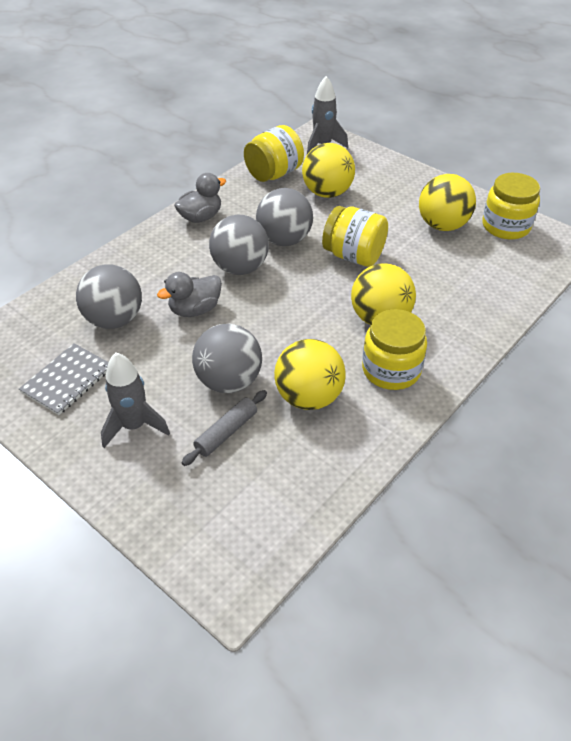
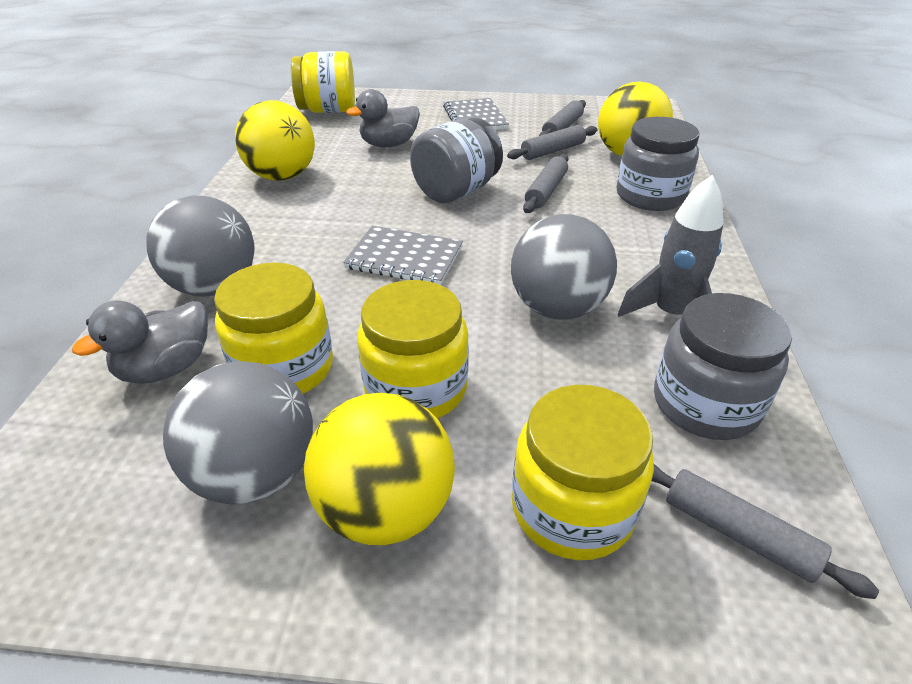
grey ball: [76,264,142,329] [192,324,262,393] [209,215,269,275] [256,188,313,246] = 4 -> [146,195,255,297] [163,361,313,505] [511,214,617,320] = 3
grey jar: none = 0 -> [410,118,503,203] [617,117,699,211] [654,293,792,440] = 3
grey notebook: [19,343,109,415] = 1 -> [343,226,463,285] [443,98,509,130] = 2
grey rocket: [101,353,170,448] [307,76,348,154] = 2 -> [618,175,723,317] = 1
grey rolling pin: [181,390,267,466] = 1 -> [507,125,597,160] [523,154,568,213] [539,100,586,136] [652,464,879,599] = 4
yellow ball: [274,339,346,410] [302,143,355,198] [351,263,416,325] [419,174,476,231] = 4 -> [235,100,315,181] [304,393,455,545] [598,82,673,156] = 3

